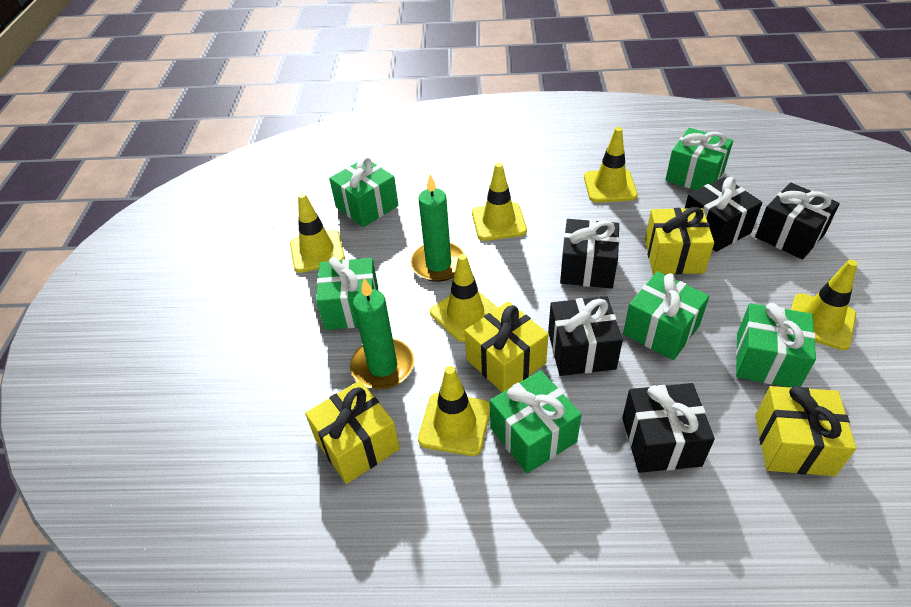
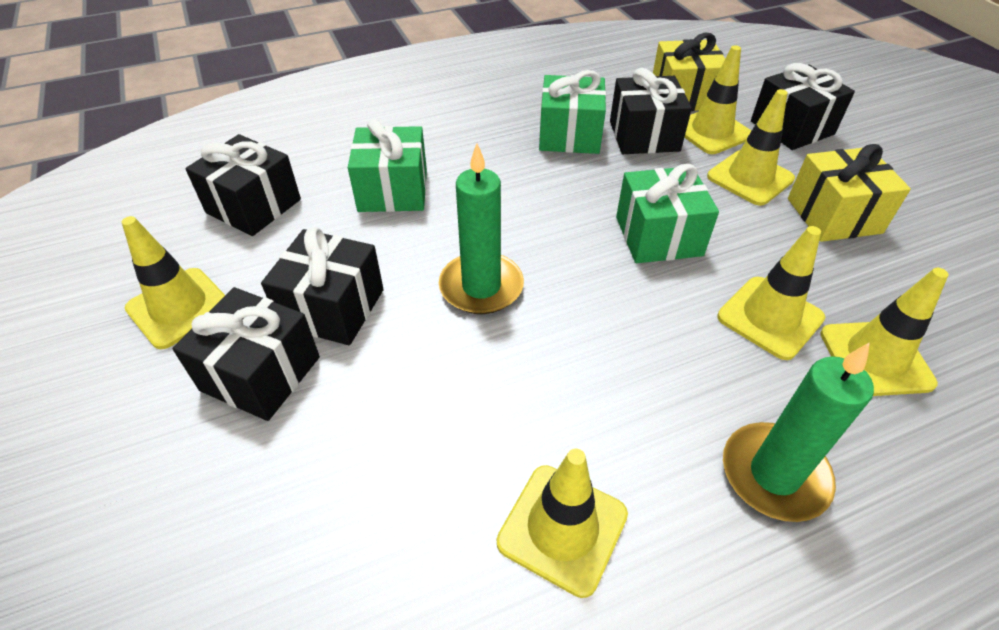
green gift: [316,257,378,330] [329,157,398,227] [490,371,582,474] [623,271,709,360] [666,128,733,190] [736,303,816,388] = 6 -> [348,119,427,212] [539,70,606,154] [616,164,719,263] = 3
yellow gift: [305,380,400,484] [465,301,549,392] [645,207,714,274] [755,386,857,476] = 4 -> [653,32,725,111] [788,144,911,242] = 2

